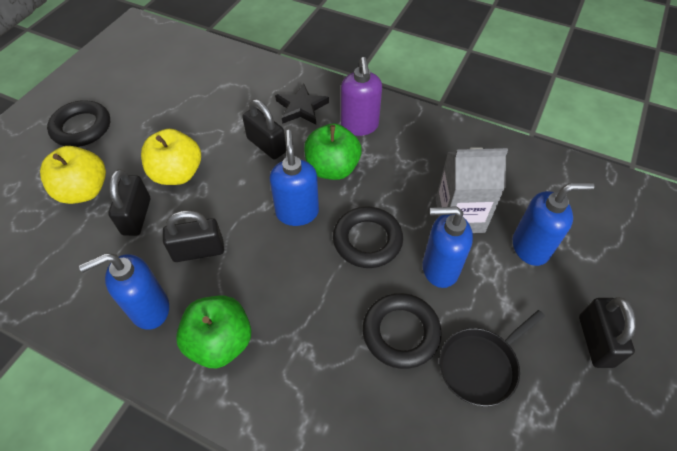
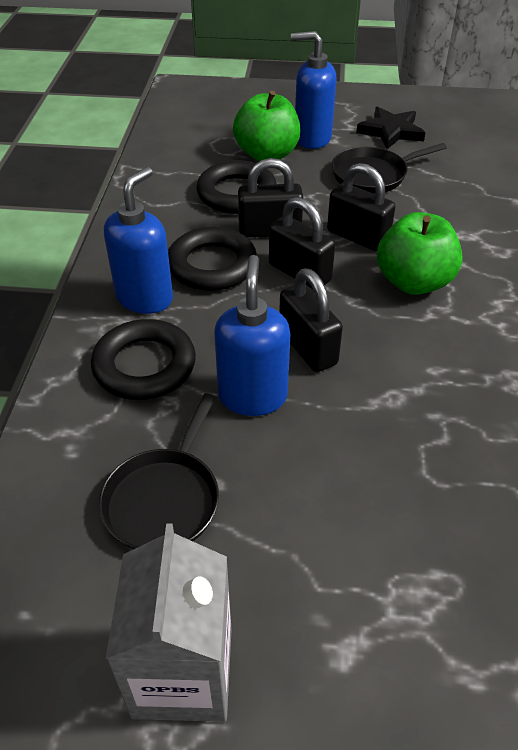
black pan: [439,310,545,407] = 1 -> [99,393,219,549] [332,143,447,194] = 2
blue soap dispenser: [79,253,169,330] [269,130,319,226] [422,206,473,288] [513,182,594,266] = 4 -> [104,167,173,314] [214,255,290,416] [291,31,336,149] = 3
purple soap dispenser: [341,57,382,136] = 1 -> none = 0
yellow apple: [40,146,106,204] [141,129,201,185] = 2 -> none = 0

